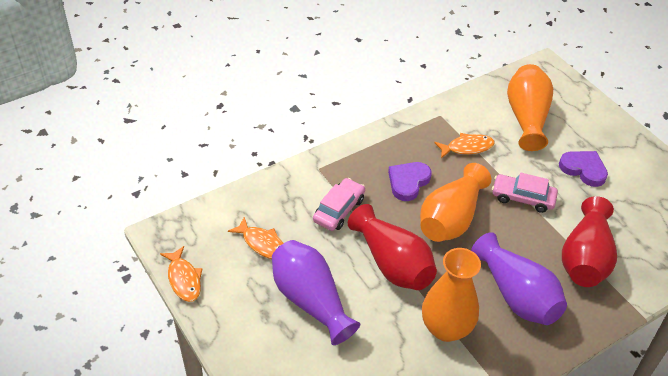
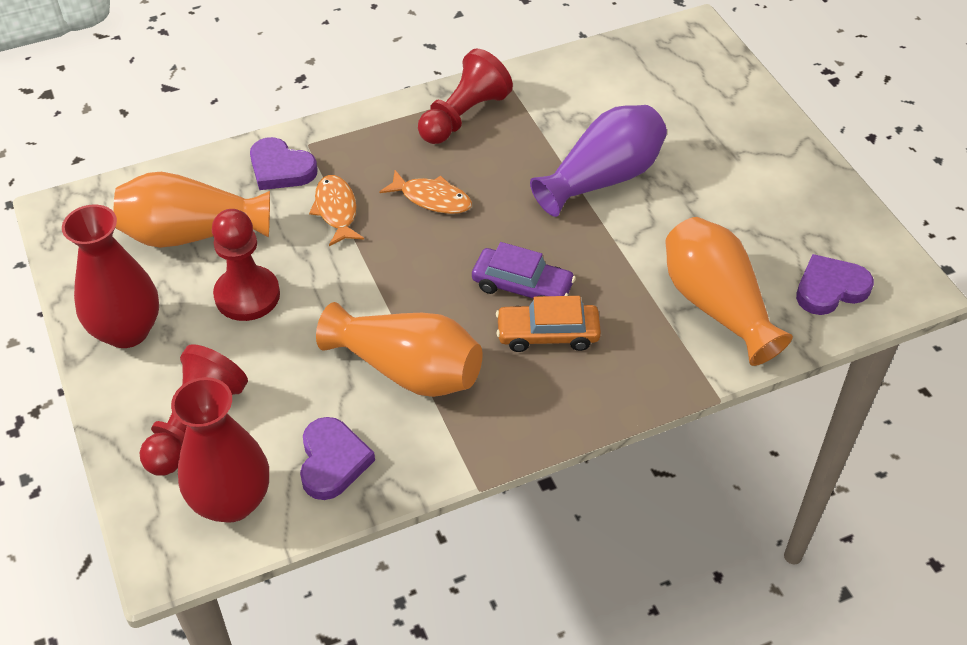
orange car: none = 0 -> [496,296,601,352] = 1
orange fish: [160,246,202,302] [228,217,283,259] [434,133,495,158] = 3 -> [309,175,364,246] [379,170,472,214] = 2
pink car: [313,178,365,231] [492,173,558,213] = 2 -> none = 0
purple car: none = 0 -> [472,242,576,298] = 1
purple heart: [388,162,432,201] [559,151,608,187] = 2 -> [250,137,318,190] [300,417,375,500] [796,254,874,315] = 3
purple vase: [272,240,360,345] [471,232,567,325] = 2 -> [530,105,667,217] = 1
red pawn: none = 0 -> [140,344,248,476] [212,209,280,321] [418,48,513,144] = 3

